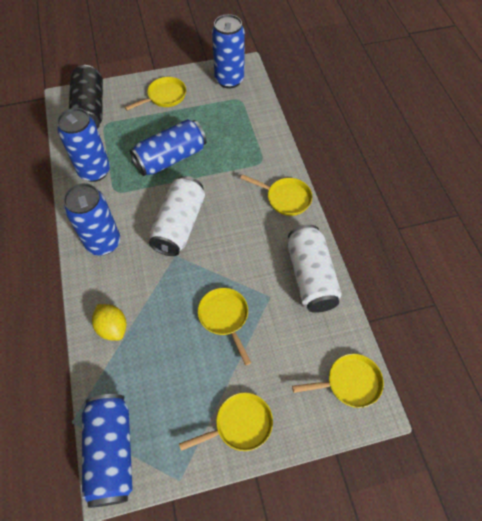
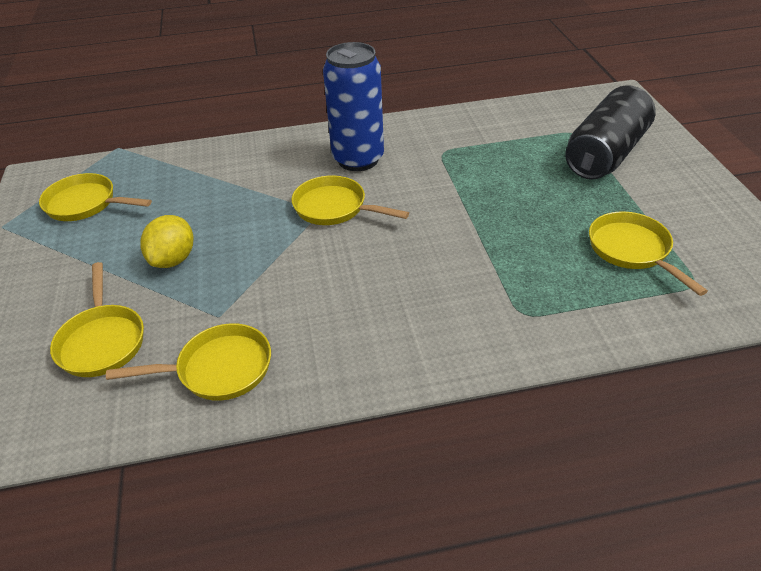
blue can: [57,108,110,182] [63,183,120,255] [82,394,133,508] [130,119,207,176] [212,14,245,88] = 5 -> [323,42,384,171] = 1
white can: [149,176,205,256] [288,225,342,313] = 2 -> none = 0

